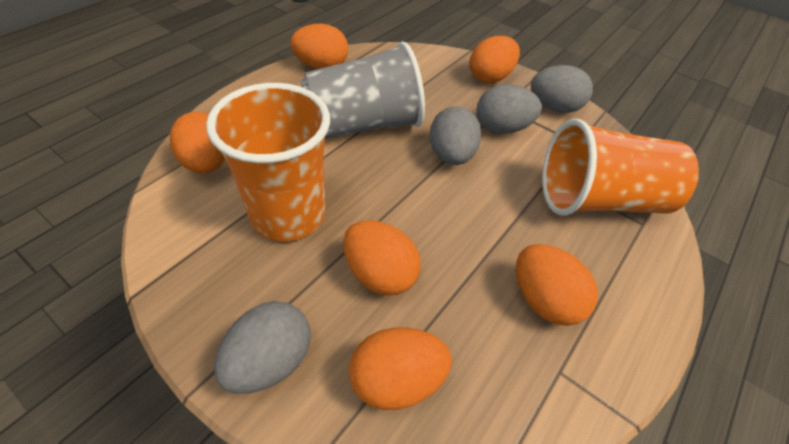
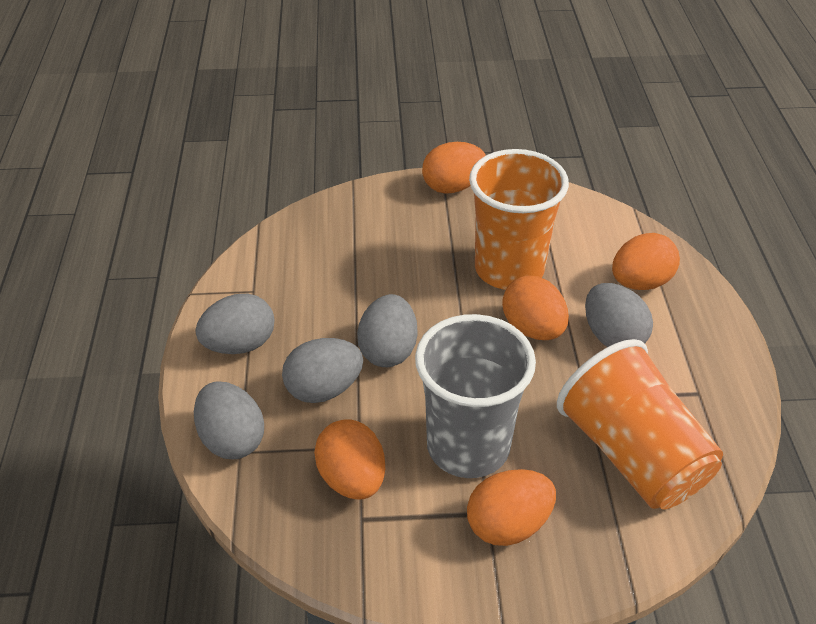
grey egg: [214,301,310,394] [430,106,481,165] [476,84,542,134] [531,65,593,113] = 4 -> [194,381,264,459] [195,294,274,354] [282,338,363,403] [357,294,417,367] [585,283,653,347] = 5
orange egg: [170,112,225,174] [290,24,348,69] [343,220,421,295] [349,327,452,410] [470,36,520,83] [516,244,598,326] = 6 -> [314,419,385,499] [422,142,486,194] [467,469,556,546] [502,276,569,340] [612,233,680,290] = 5

